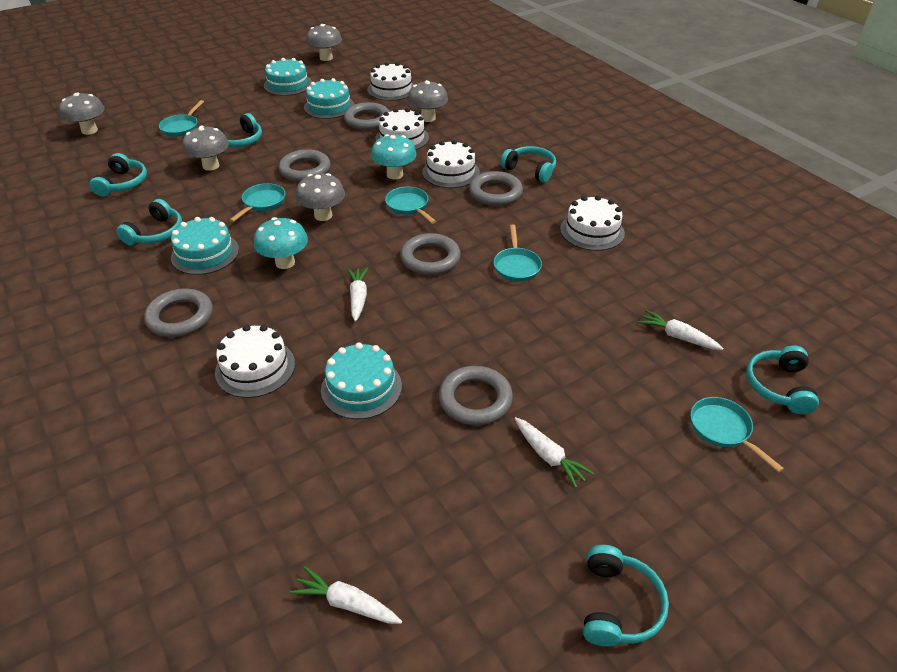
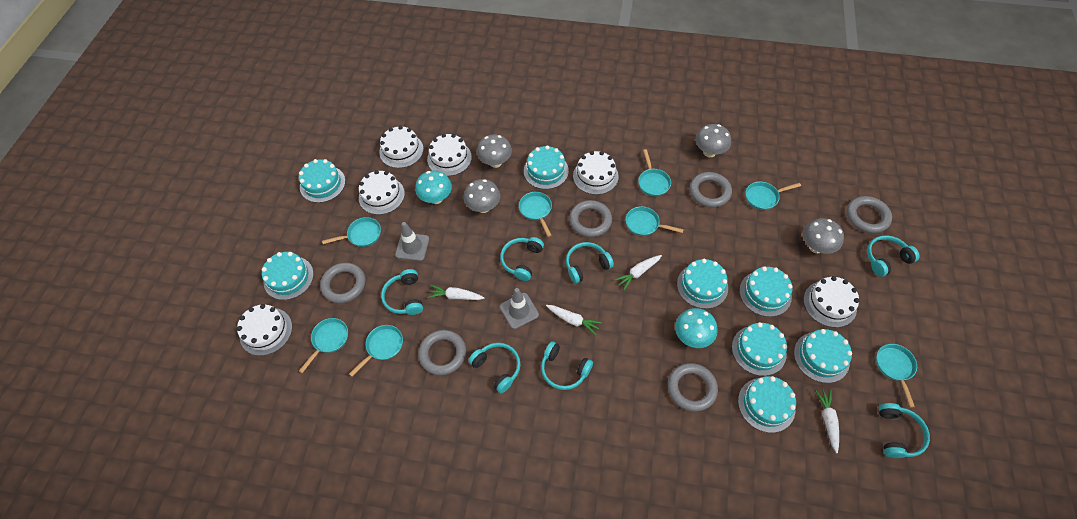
grey mushroom: [59,92,104,135] [183,126,229,171] [295,173,345,221] [306,24,342,61] [407,80,448,122] = 5 -> [464,179,500,213] [477,134,512,168] [695,124,731,157] [803,218,844,254] = 4
grey traffic cone: none = 0 -> [395,222,429,261] [500,288,539,329] = 2
turquoise cake: [171,217,239,275] [264,58,312,96] [304,78,355,119] [321,342,402,419] = 4 -> [262,252,314,300] [299,159,345,203] [524,145,569,189] [677,259,728,309] [732,322,787,376] [738,376,796,433] [739,266,793,317] [794,329,852,383] = 8
turquoise headphones: [90,153,147,197] [116,199,182,246] [214,113,262,147] [501,146,556,183] [583,545,669,646] [746,345,819,415] = 6 -> [381,269,423,315] [468,343,520,393] [500,237,544,281] [541,341,593,390] [566,242,614,284] [867,235,920,277] [879,403,930,458] = 7
turquoise pan: [159,100,204,137] [229,183,285,222] [385,187,436,224] [494,224,542,282] [690,397,784,473] = 5 -> [299,318,348,373] [322,217,381,247] [349,325,403,377] [519,192,552,237] [626,206,684,236] [638,149,671,196] [746,182,801,210] [876,344,917,408] = 8
white cake: [215,325,295,398] [367,62,414,101] [375,108,429,150] [422,140,480,188] [560,195,625,251] = 5 -> [237,304,292,356] [359,170,405,215] [379,126,424,168] [427,134,472,176] [573,151,619,195] [803,276,859,328] = 6

